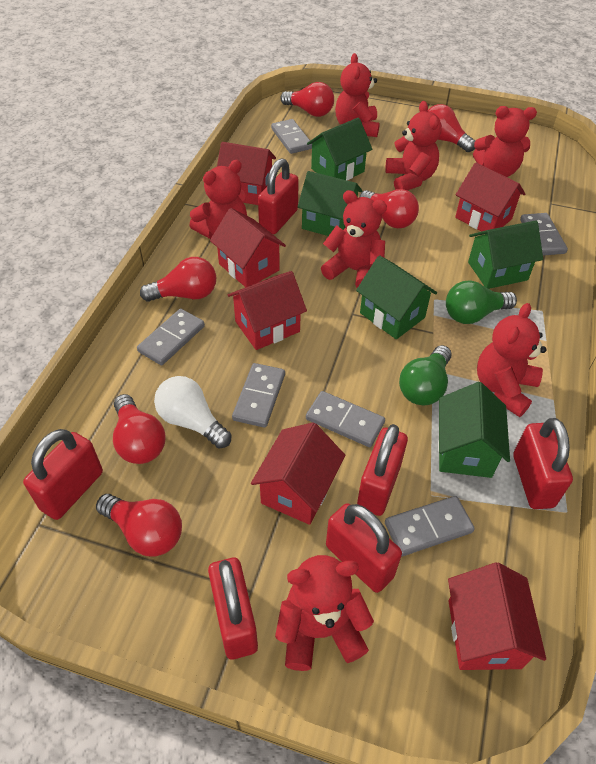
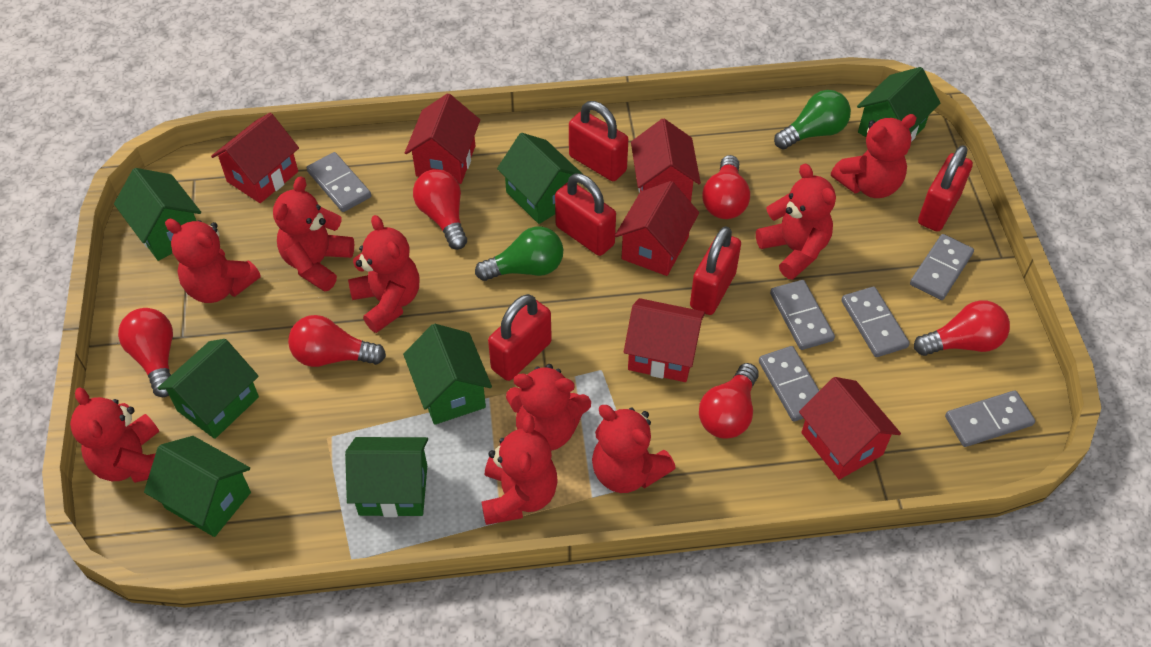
green house: [298,171,363,236] [307,117,372,180] [356,255,437,339] [438,382,510,478] [468,221,543,289] = 5 -> [114,168,201,261] [144,436,251,537] [158,339,259,439] [345,437,428,517] [403,324,492,425] [497,133,582,224] [857,67,940,142] = 7
red padlock: [23,429,103,520] [208,558,258,660] [258,158,299,234] [326,503,402,593] [357,424,408,516] [513,418,573,509] = 6 -> [488,294,552,381] [555,173,616,256] [569,101,628,181] [690,226,741,315] [918,145,973,232] = 5
red teddy bear: [189,160,247,239] [275,555,374,671] [321,190,387,288] [335,53,380,137] [385,101,442,191] [473,106,537,177] [477,303,547,417] = 7 -> [70,388,159,483] [165,218,261,303] [273,176,354,292] [348,215,419,333] [482,415,558,525] [506,364,591,451] [592,405,676,493] [756,164,836,279] [831,114,917,198] = 9
white light bulb: [154,376,231,448] = 1 -> none = 0

